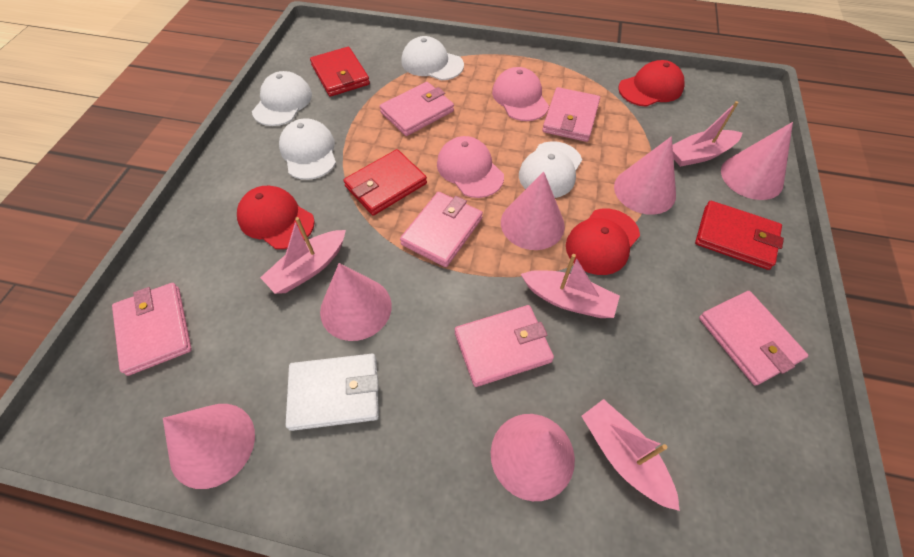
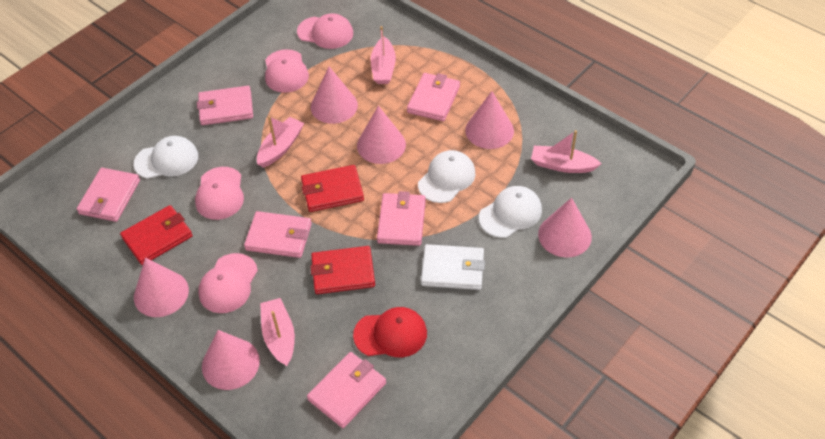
pink cap: [437,136,504,198] [492,67,549,121] = 2 -> [195,167,244,220] [198,253,258,313] [265,49,309,93] [297,13,353,49] = 4
red cap: [237,186,315,249] [566,209,640,275] [618,60,685,107] = 3 -> [353,307,427,357] = 1
white cap: [252,71,312,126] [279,118,336,180] [401,36,464,81] [519,141,582,198] = 4 -> [134,136,198,179] [418,150,475,203] [479,186,542,238] = 3

